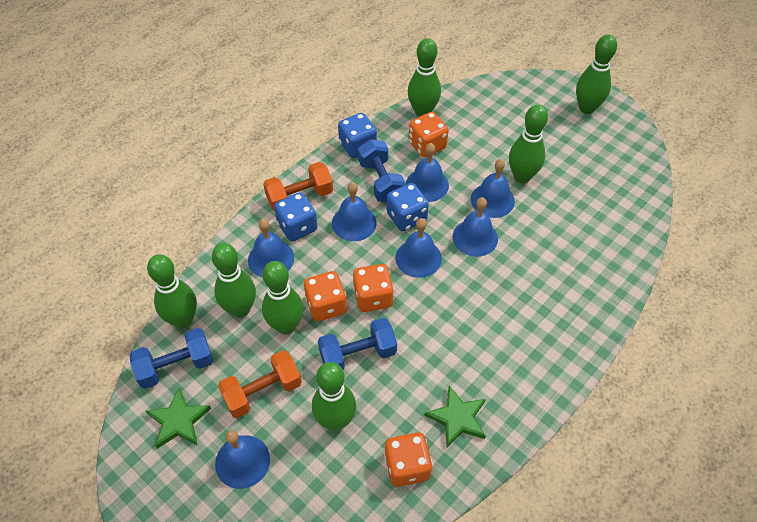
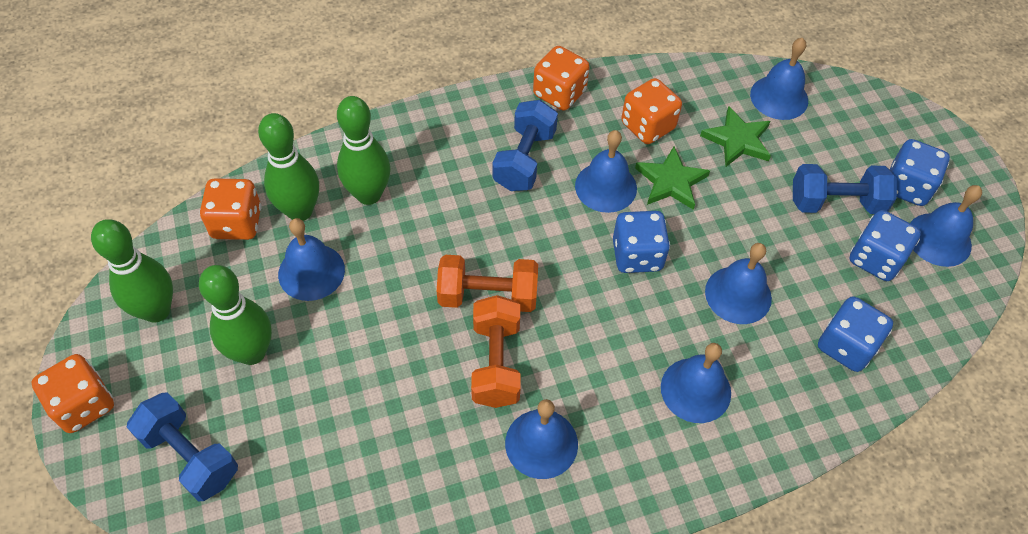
blue dice: [274,192,317,241] [338,113,377,158] [387,183,429,231] = 3 -> [613,211,670,273] [818,296,893,372] [849,210,921,281] [890,139,950,206] = 4
green bowling pin: [147,254,197,328] [212,243,256,318] [262,261,303,334] [312,362,356,430] [408,38,441,117] [509,105,548,183] [576,34,617,114] = 7 -> [91,219,173,322] [199,265,272,365] [258,113,319,221] [337,96,390,205] = 4

